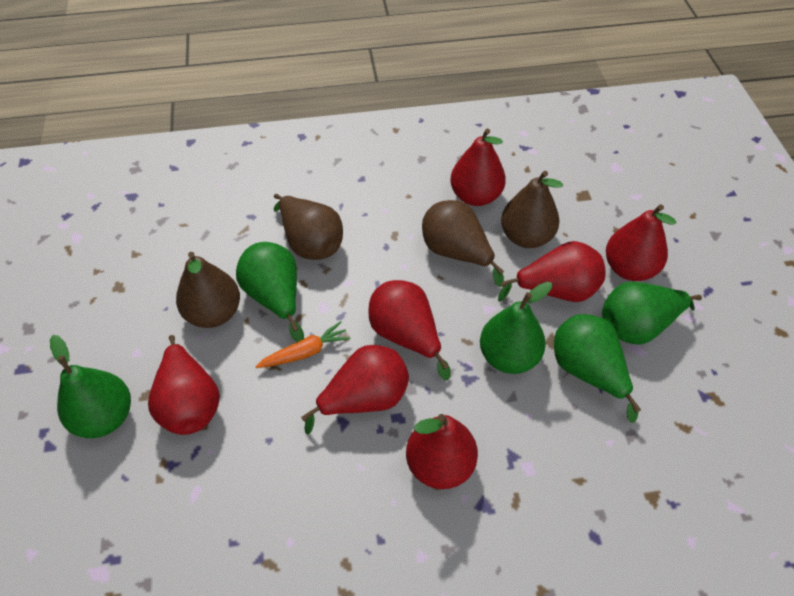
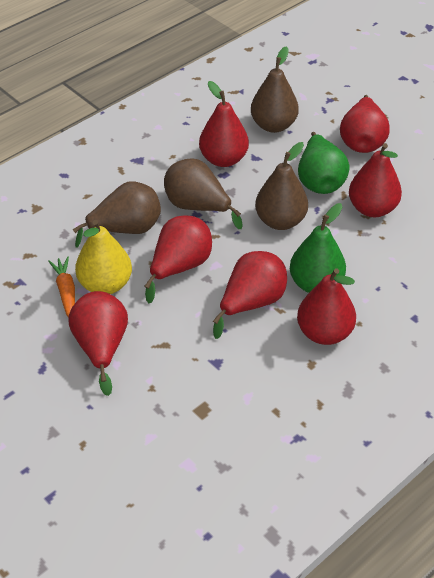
green pear: [50,335,131,438] [236,242,304,342] [480,282,552,374] [554,314,641,423] [602,282,702,345] = 5 -> [290,203,346,293] [298,132,349,194] = 2
yellow pear: none = 0 -> [75,220,132,294] = 1

